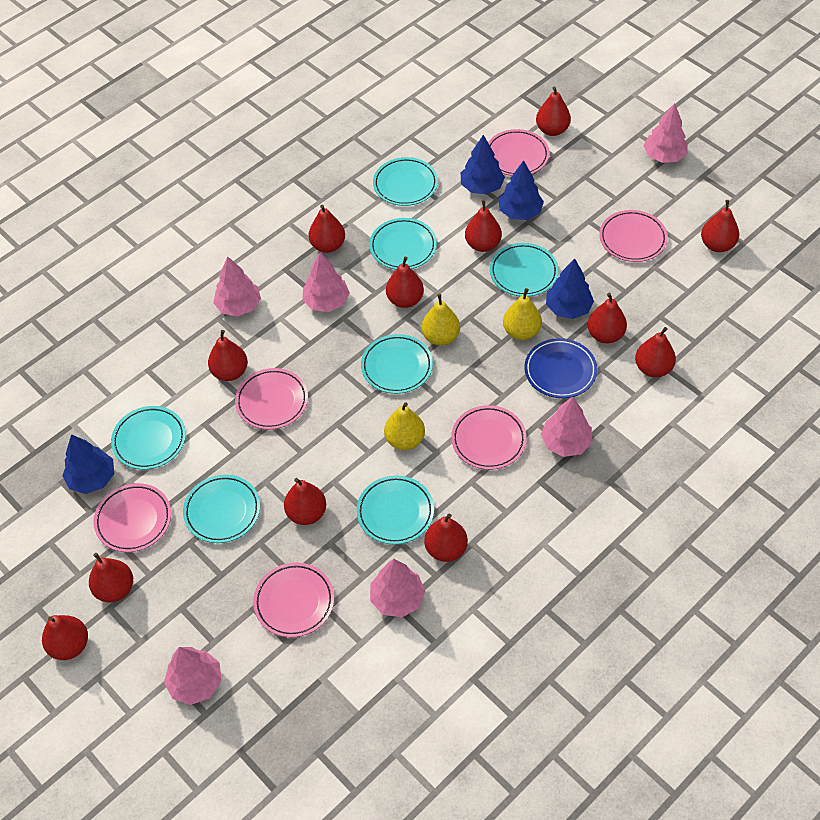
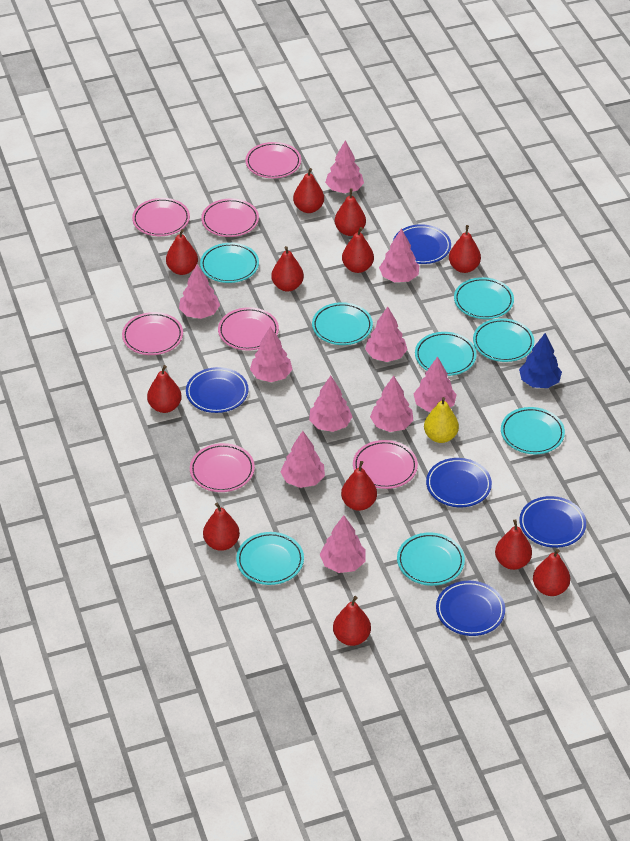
blue plate: [524,338,597,398] = 1 -> [186,367,249,413] [393,224,451,264] [426,458,492,507] [436,581,505,636] [519,496,586,548] = 5
blue tree: [62,434,114,494] [461,135,505,194] [498,160,544,220] [546,258,594,319] = 4 -> [519,333,562,388] = 1
pink plate: [94,483,171,552] [235,368,308,430] [253,563,334,637] [451,405,527,470] [488,129,549,176] [599,210,668,262] = 6 -> [122,312,183,355] [132,198,190,236] [190,443,255,492] [201,198,259,237] [218,307,279,350] [245,142,301,178] [353,440,418,489] = 7
pink tree: [164,647,222,705] [213,256,261,317] [302,252,350,312] [370,559,425,617] [541,396,593,457] [643,103,688,163] = 6 -> [179,264,220,319] [250,327,293,382] [281,431,325,488] [309,376,352,432] [320,515,366,573] [325,140,364,193] [365,307,408,362] [370,376,413,432] [379,229,419,282] [413,356,457,412] = 10
turquoise plate: [111,406,186,470] [183,475,260,543] [357,475,434,545] [361,334,433,394] [369,218,437,270] [373,157,438,206] [490,243,559,297] = 7 -> [200,243,259,283] [236,532,304,585] [312,302,373,345] [397,533,465,586] [415,332,477,376] [454,277,514,319] [473,318,534,362] [501,407,565,454] = 8
yellow pear: [384,402,425,450] [422,294,460,346] [503,288,542,340] = 3 -> [424,397,459,443] = 1

